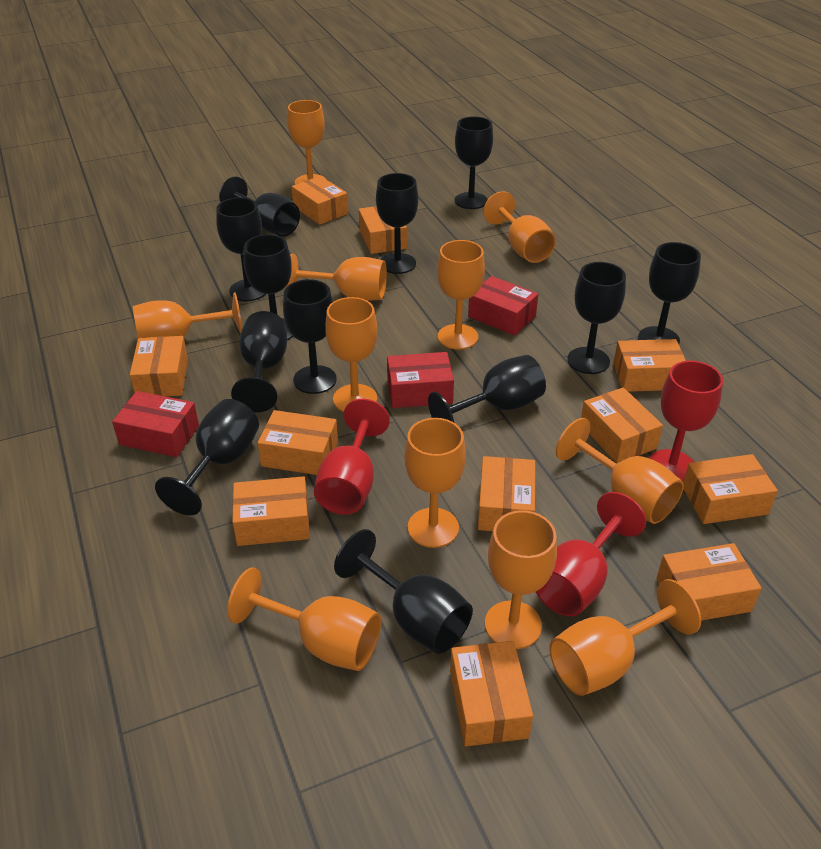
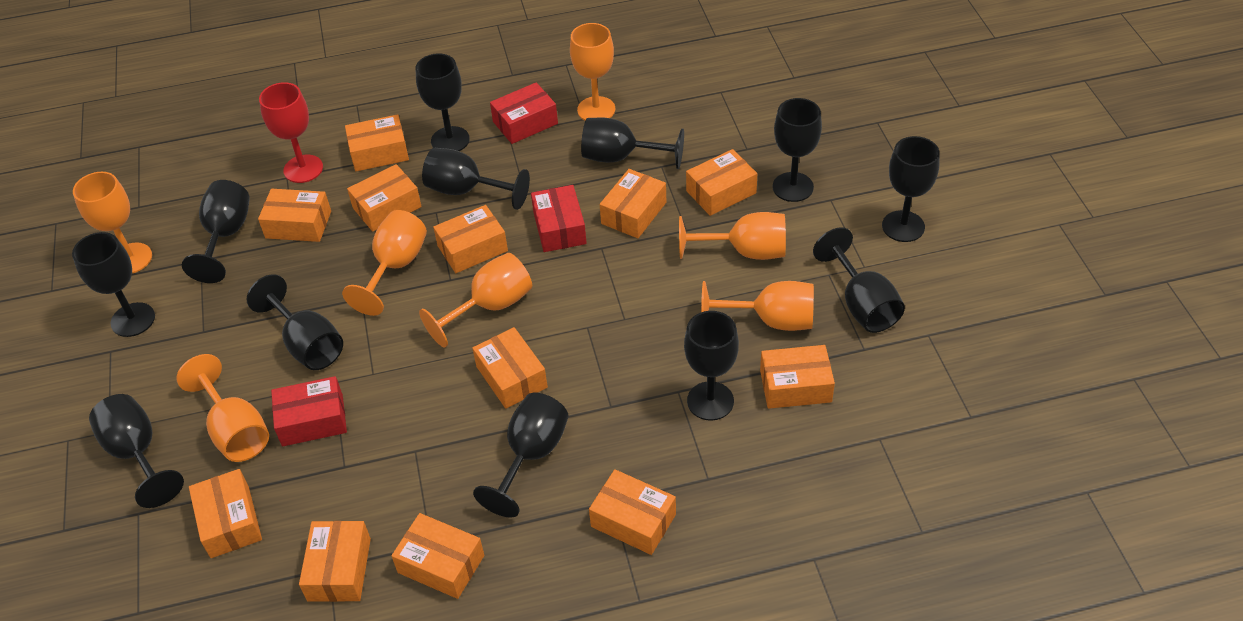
orange box: [130,336,188,397] [232,476,310,546] [258,410,338,475] [292,176,348,225] [359,206,407,254] [450,641,533,746] [478,456,535,531] [581,388,663,463] [613,339,686,392] [656,543,762,621] [683,454,778,524] = 11 -> [189,469,262,558] [258,189,331,242] [299,521,371,602] [345,114,409,171] [347,164,422,232] [391,513,484,599] [433,205,508,273] [472,327,548,409] [589,469,676,555] [600,169,666,238] [686,149,757,216] [760,345,835,409] = 12
orange goblet: [133,292,242,338] [227,567,381,671] [286,254,387,301] [287,100,326,185] [325,297,378,412] [404,418,466,548] [437,240,485,350] [483,191,556,263] [485,510,557,649] [550,579,701,696] [556,418,684,524] = 11 -> [73,172,152,273] [176,354,269,462] [342,210,427,316] [419,253,532,348] [570,23,615,121] [679,212,786,260] [701,281,814,331] = 7
red goblet: [314,399,390,514] [536,492,646,616] [649,361,723,482] = 3 -> [259,82,323,183] = 1

